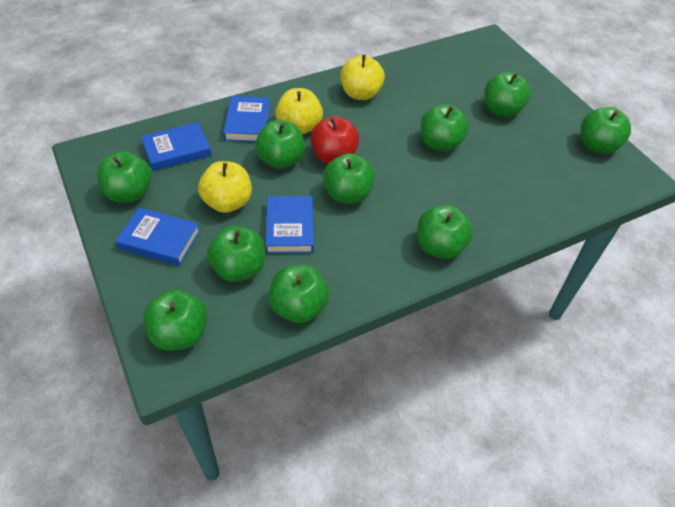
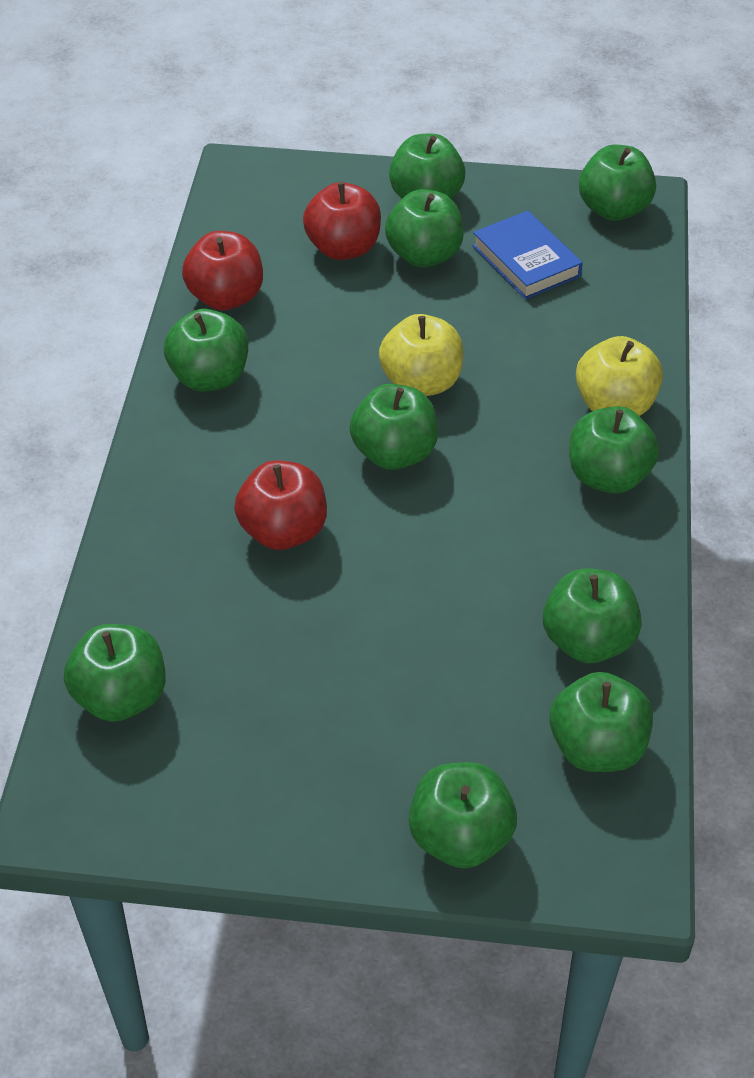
blue book: [115,208,200,266] [141,122,211,171] [223,96,270,142] [265,196,314,254] = 4 -> [472,211,583,299] = 1
red apple: [310,116,359,164] = 1 -> [182,231,263,310] [234,460,327,550] [303,182,381,260] = 3
yellow apple: [198,161,252,213] [275,88,323,135] [340,55,385,100] = 3 -> [379,314,463,396] [576,336,663,416] = 2

